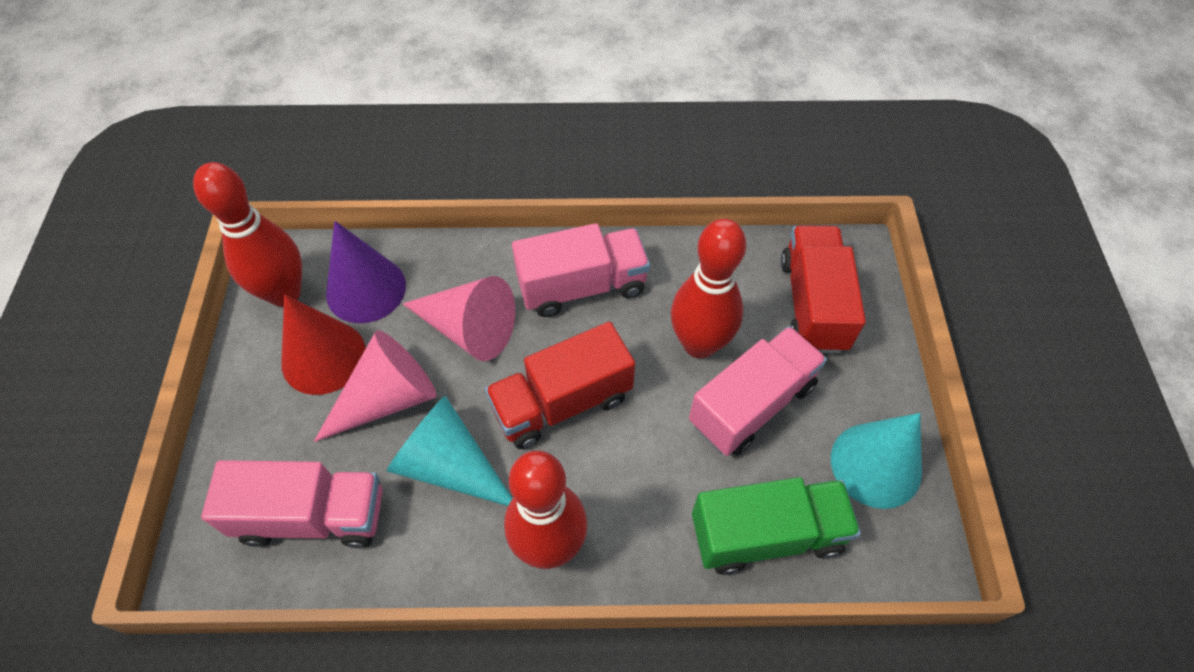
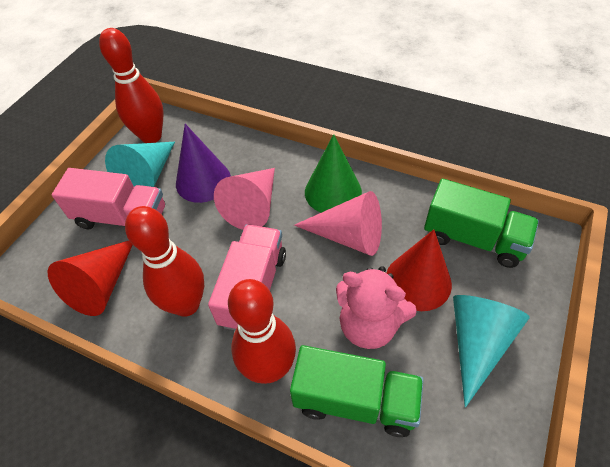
green cone: none = 0 -> [305,134,362,213] = 1
green truck: [692,477,861,575] = 1 -> [290,345,424,437] [424,178,539,268] = 2
pink teddy bear: none = 0 -> [336,266,417,349] = 1
pink truck: [201,460,383,548] [512,223,650,317] [689,326,827,456] = 3 -> [52,168,165,229] [208,225,286,331] = 2
red cone: [281,294,366,395] = 1 -> [47,241,133,316] [387,229,452,311] = 2
red truck: [485,322,635,449] [781,225,866,353] = 2 -> none = 0

